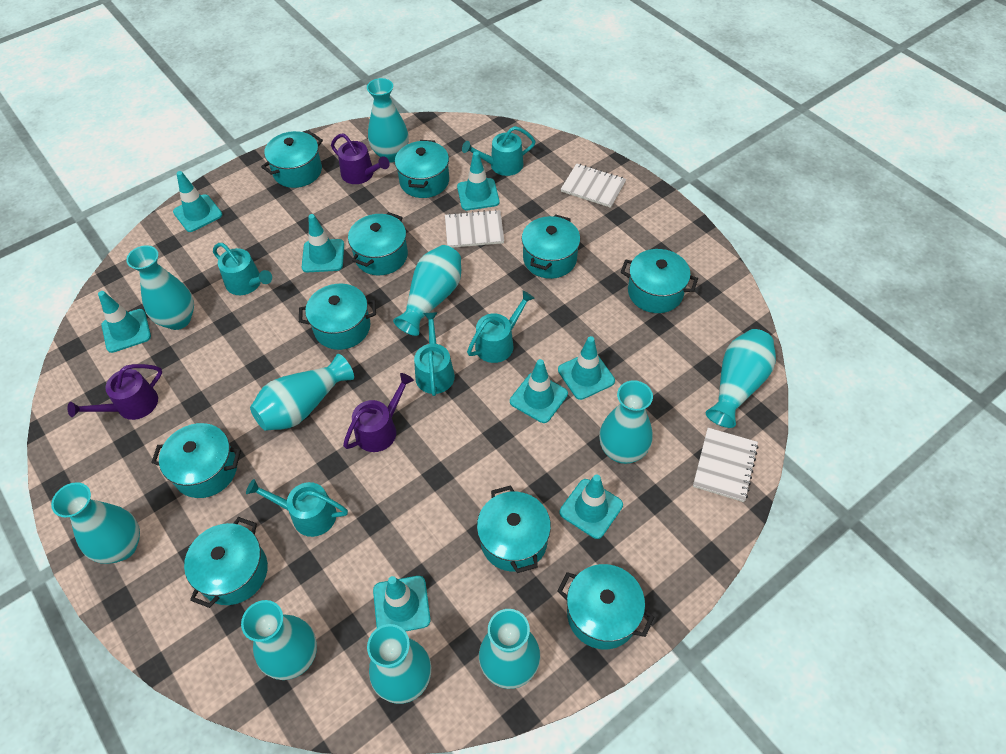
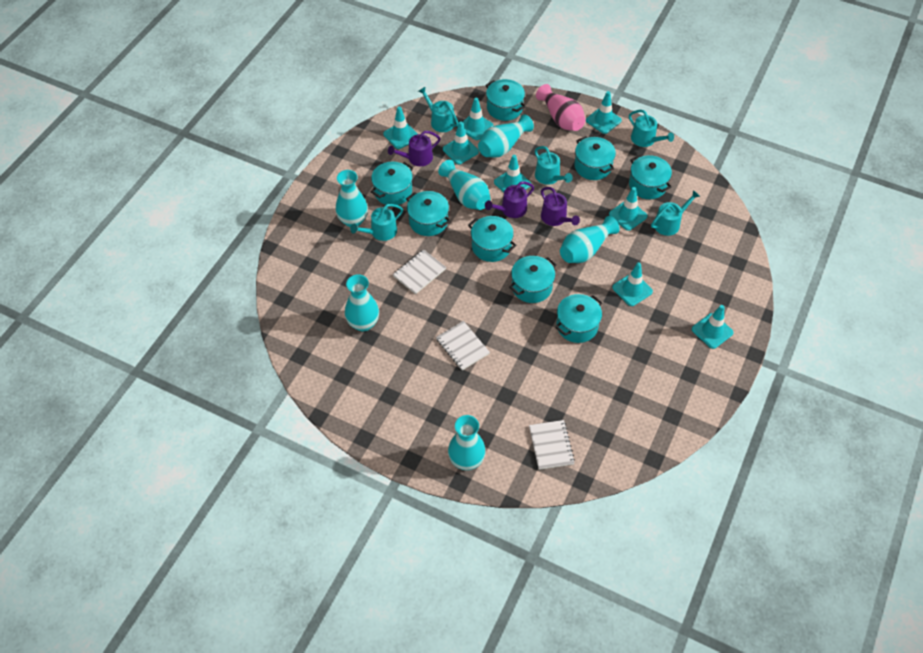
pink vase: none = 0 -> [536,84,585,131] = 1
turquoise pot: [151,423,241,498] [184,517,268,608] [261,131,323,188] [299,284,376,350] [348,212,408,275] [395,140,449,198] [477,485,551,573] [522,214,580,279] [557,564,654,649] [621,249,698,313] = 10 -> [371,162,413,205] [406,191,450,236] [468,216,517,262] [485,79,526,121] [509,256,557,303] [555,294,602,343] [574,136,616,180] [629,155,672,199] = 8
turquoise vase: [51,482,140,564] [126,245,194,330] [241,600,317,680] [250,354,354,431] [367,78,409,163] [367,624,431,704] [393,245,461,336] [479,609,540,689] [599,380,653,464] [706,329,776,428] = 10 -> [336,170,368,227] [345,274,379,331] [438,160,491,210] [448,415,486,470] [478,114,534,158] [560,216,620,263] = 6

